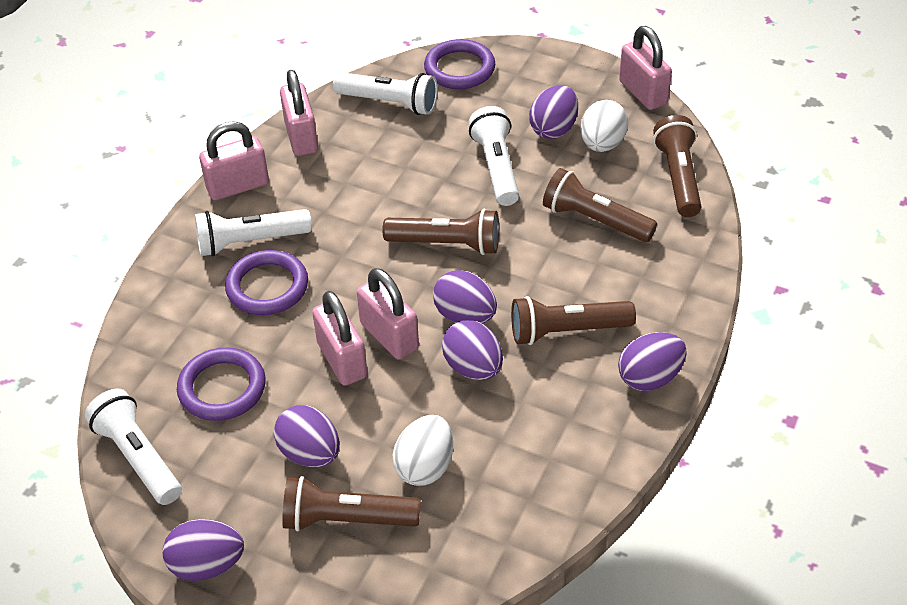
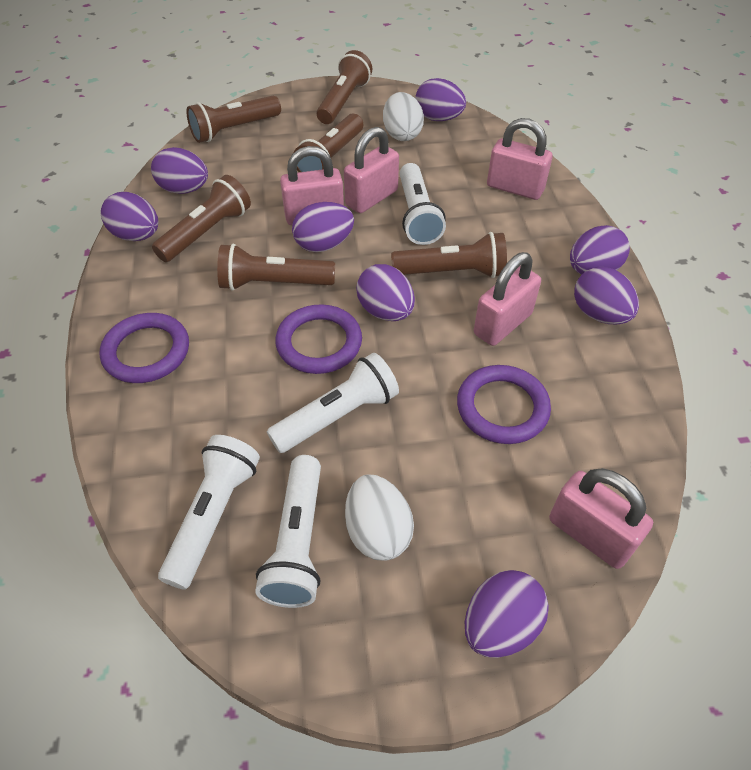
brown flashlight: [282,476,421,532] [382,209,499,255] [511,296,636,345] [543,168,657,242] [653,115,701,217] = 5 -> [152,175,251,262] [186,96,281,143] [217,244,335,291] [294,114,363,172] [317,50,372,124] [391,232,507,278] = 6
purple egg: [163,519,244,581] [274,405,340,467] [433,270,497,324] [442,320,503,380] [529,85,578,139] [618,332,687,391] = 6 -> [101,192,158,241] [151,147,208,194] [292,202,354,252] [356,264,415,321] [415,78,466,121] [465,570,549,658] [570,225,630,274] [574,267,639,325] = 8

